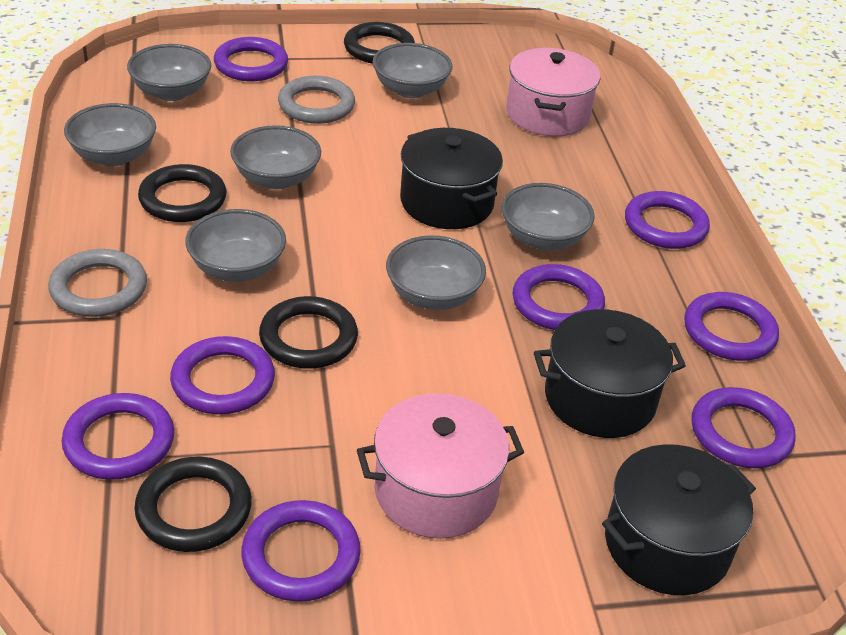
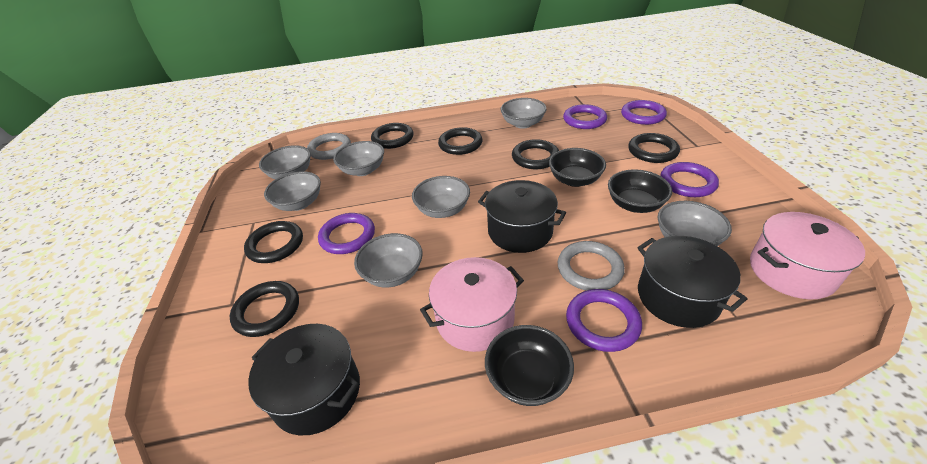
black bowl: none = 0 -> [485,325,574,406] [549,148,606,187] [608,169,672,213] = 3
black ring: [134,457,252,552] [138,164,227,222] [259,296,358,369] [344,22,415,64] = 4 -> [230,281,299,337] [244,221,303,263] [371,123,414,149] [438,127,482,155] [512,139,559,169] [628,133,680,163] = 6
purple ring: [62,393,174,480] [170,336,275,414] [214,37,288,81] [241,500,361,602] [513,264,605,330] [625,191,710,249] [684,292,779,361] [692,387,796,469] = 8 -> [318,213,375,254] [563,104,607,129] [566,289,642,352] [621,100,667,125] [660,162,719,197] = 5

